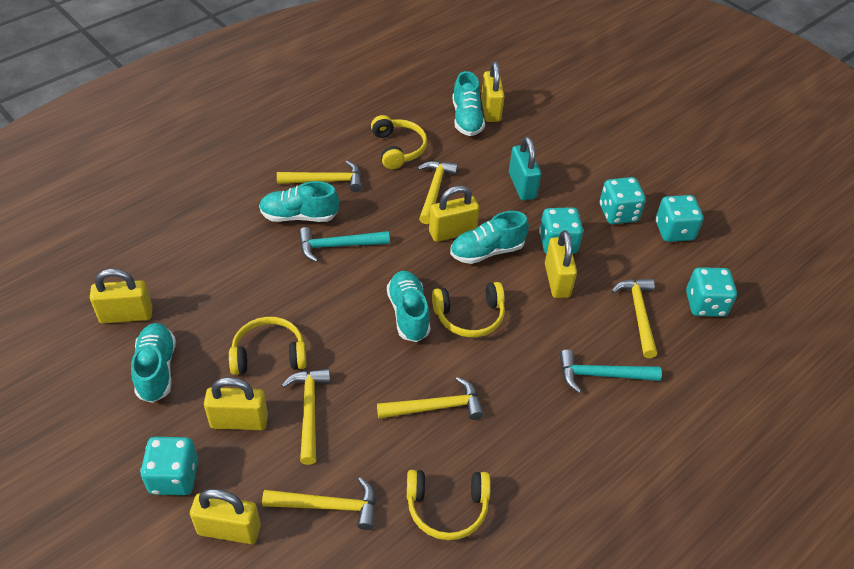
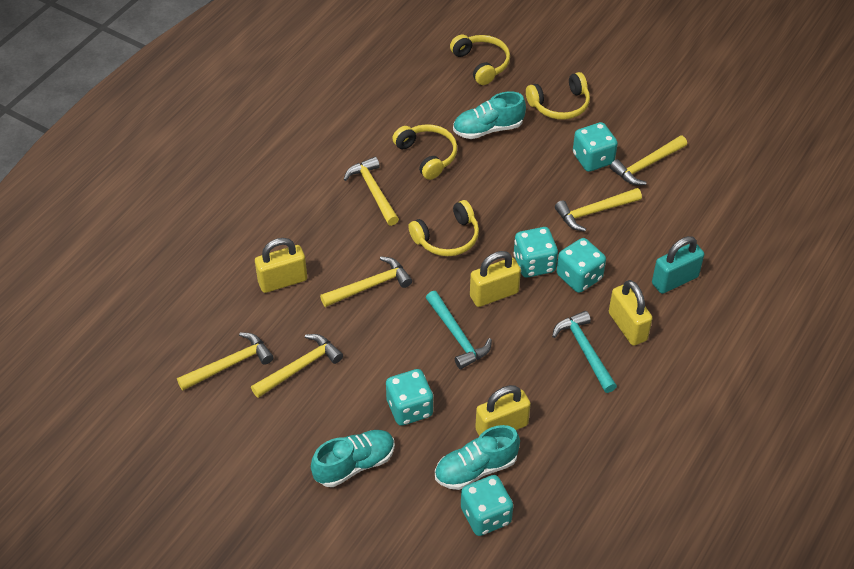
turquoise shoe: [131,323,176,403] [259,181,339,222] [387,271,430,342] [450,211,529,264] [452,71,485,136] = 5 -> [311,430,395,487] [435,425,520,490] [453,91,526,139] = 3
yellow padlock: [90,268,153,324] [190,489,261,544] [204,377,268,430] [429,185,480,242] [481,62,504,122] [545,230,577,298] = 6 -> [255,238,307,293] [470,251,521,307] [475,385,531,436] [609,280,653,346] = 4

